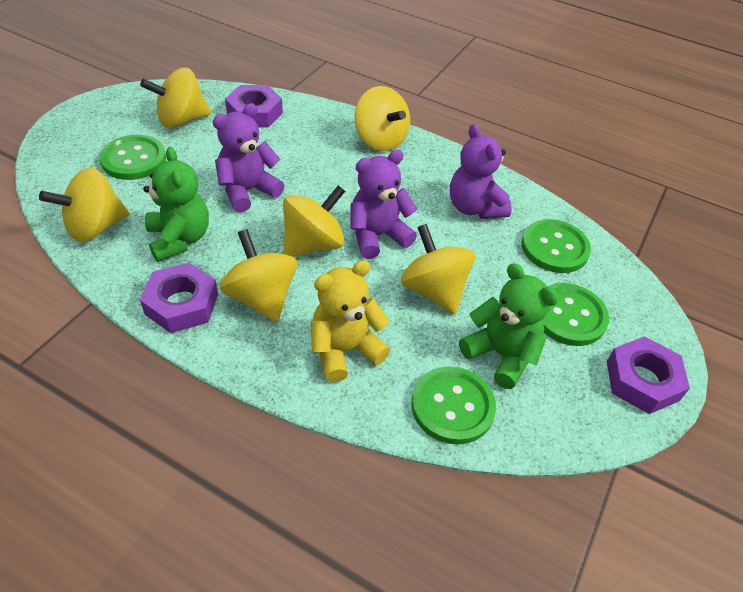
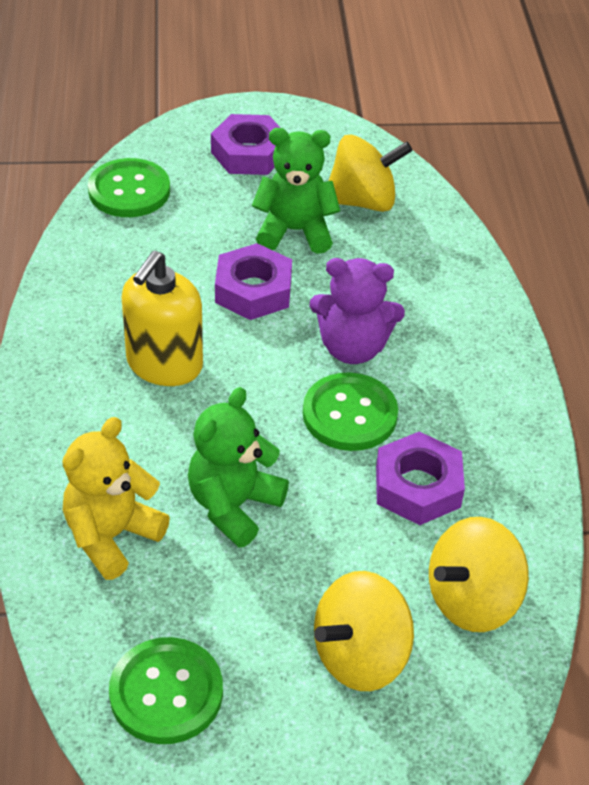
green button: [100,135,166,180] [411,366,496,444] [521,219,591,273] [542,283,609,346] = 4 -> [88,158,170,217] [109,637,223,744] [303,373,398,451] = 3
purple teddy bear: [213,103,285,213] [351,150,417,259] [450,124,512,219] = 3 -> [309,258,405,364] = 1
yellow soap dispenser: none = 0 -> [121,251,203,386] = 1
yellow spinning top: [39,167,130,242] [140,68,211,128] [220,229,298,323] [283,185,345,257] [355,86,410,151] [401,224,475,314] = 6 -> [314,571,414,691] [329,135,413,212] [429,517,529,632] = 3

